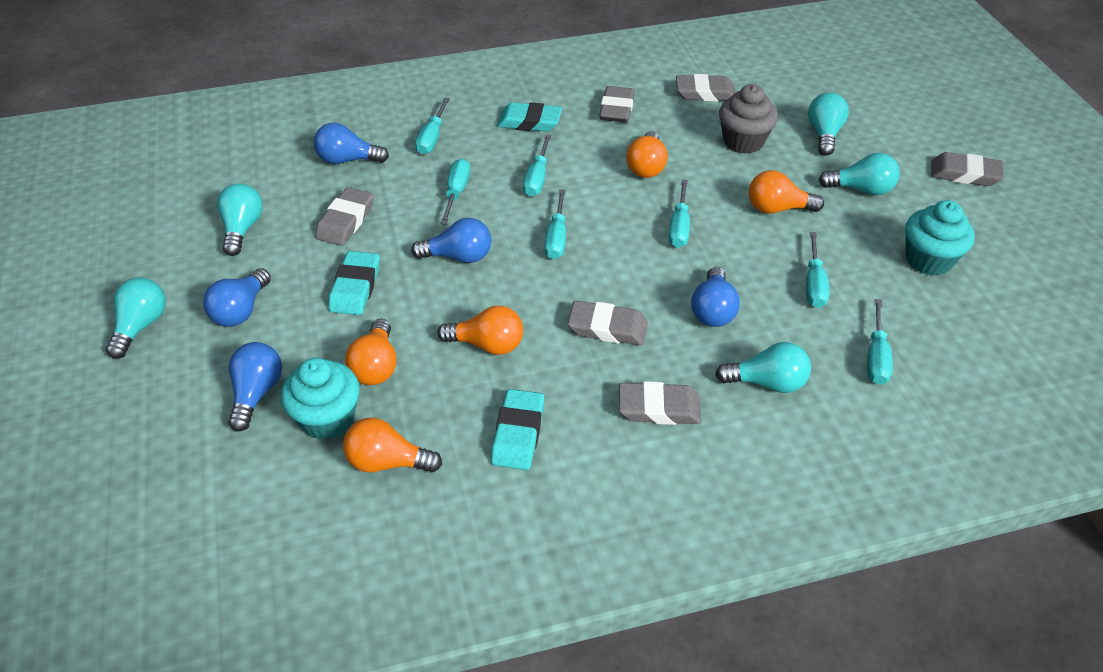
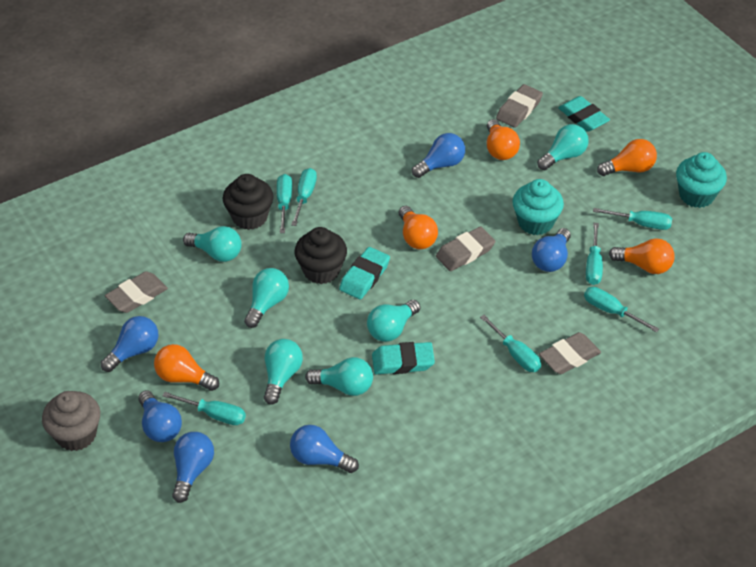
black cupcake: none = 0 -> [223,174,274,230] [295,227,347,284] = 2
blue light bulb: [203,268,271,327] [228,342,282,431] [314,123,389,164] [411,218,491,263] [691,267,740,327] = 5 -> [101,316,159,372] [138,390,182,442] [172,432,214,503] [290,425,359,473] [412,133,465,178] [532,228,571,272] = 6
grey eraser: [315,187,374,246] [568,301,648,345] [599,86,635,123] [619,381,702,425] [676,74,735,102] [931,152,1004,186] = 6 -> [105,271,168,313] [436,226,496,271] [496,84,543,128] [539,332,601,374] = 4
turquoise light bulb: [106,277,166,359] [217,183,263,256] [715,342,811,393] [808,92,849,156] [819,153,900,196] = 5 -> [183,226,242,262] [244,268,289,328] [264,339,303,405] [305,357,373,396] [367,300,420,342] [537,124,589,170] = 6

